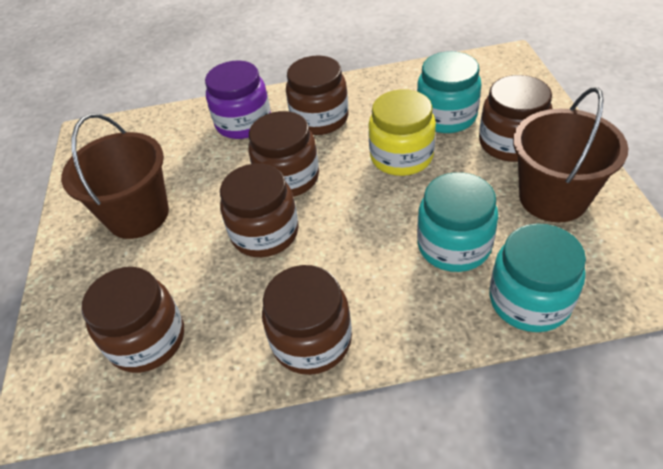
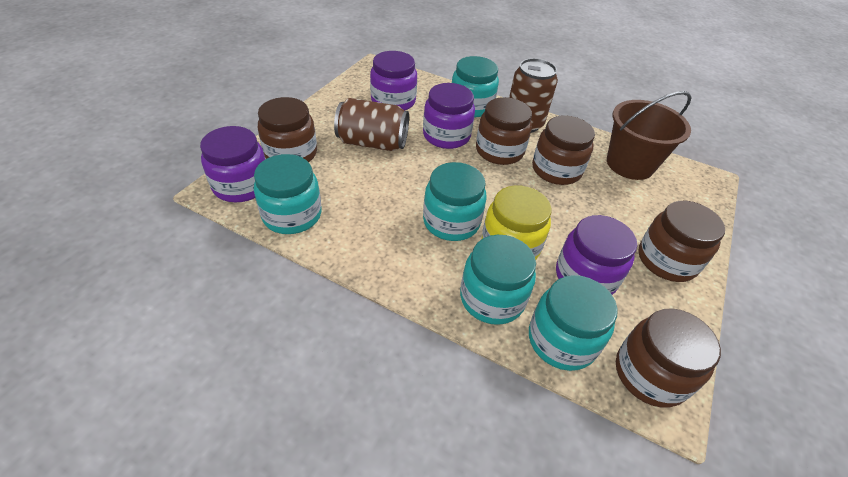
brown bucket: [61,114,169,239] [513,87,628,222] = 2 -> [607,91,692,180] = 1
brown can: none = 0 -> [334,98,409,151] [509,58,558,133] = 2
brown jar: [81,267,184,373] [220,164,299,257] [248,111,319,197] [262,265,352,375] [286,55,348,135] [479,75,553,162] = 6 -> [258,97,317,162] [476,97,532,165] [532,115,595,185] [616,308,721,408] [638,201,725,282] = 5
purple jar: [205,60,271,139] = 1 -> [200,126,265,202] [370,51,417,111] [423,83,475,149] [556,215,637,295] = 4
turquoise jar: [417,51,481,133] [417,172,498,272] [489,223,586,332] = 3 -> [254,154,322,234] [423,162,486,241] [452,56,499,117] [460,235,536,325] [529,275,618,371] = 5

